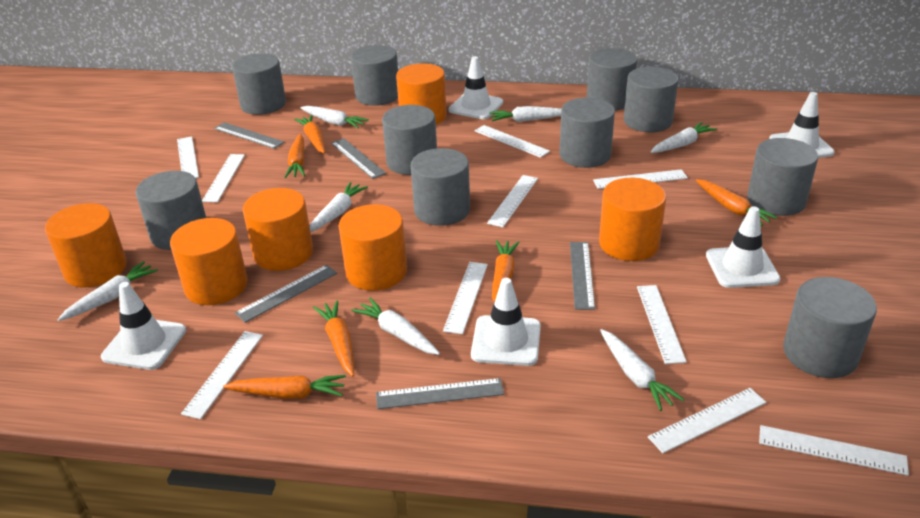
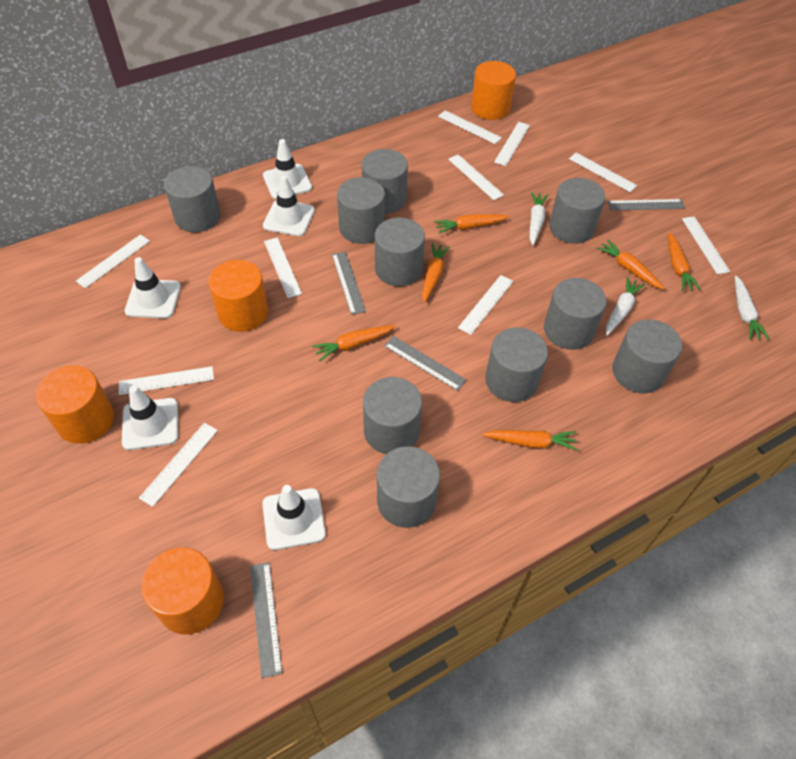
grey ruler: [214,122,284,149] [235,265,337,323] [331,138,386,179] [376,378,504,409] [570,242,595,310] = 5 -> [250,562,282,678] [332,251,366,315] [384,336,467,391] [607,199,685,211] = 4
orange cylinder: [45,203,127,287] [170,218,248,305] [243,188,313,271] [339,204,407,291] [396,63,447,124] [599,178,666,261] = 6 -> [36,366,114,444] [141,548,224,634] [209,260,268,332] [471,61,516,120] = 4
white carrot: [57,261,158,321] [300,106,369,128] [310,182,368,232] [351,298,440,355] [490,106,561,122] [600,329,684,411] [651,122,717,153] = 7 -> [530,192,548,245] [606,277,645,336] [735,276,769,340] = 3

